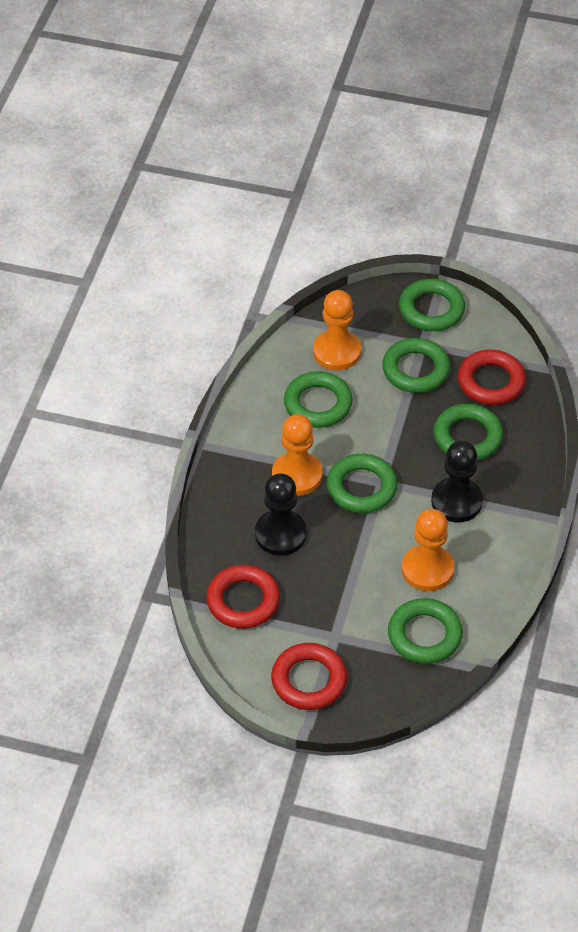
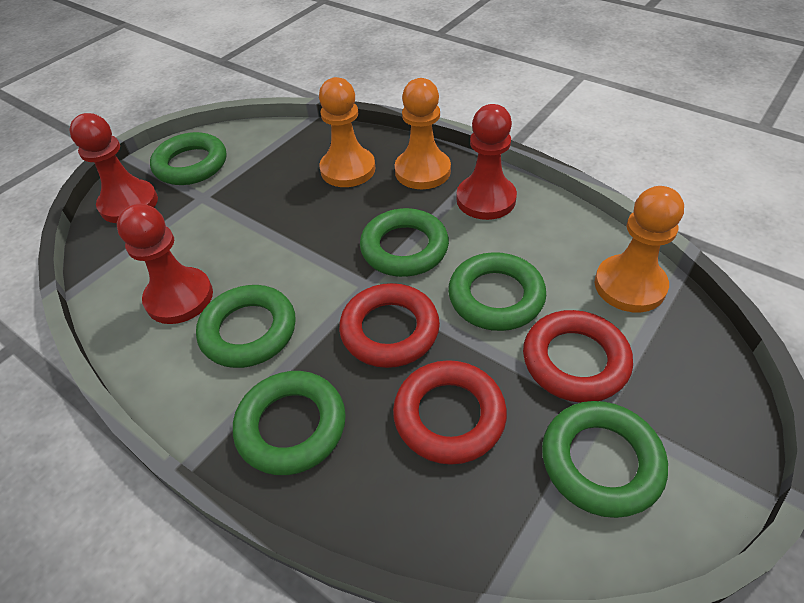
black pawn: [255,474,307,556] [431,441,483,523] = 2 -> none = 0
red pawn: none = 0 -> [69,113,158,223] [117,204,213,324] [456,104,517,220] = 3

